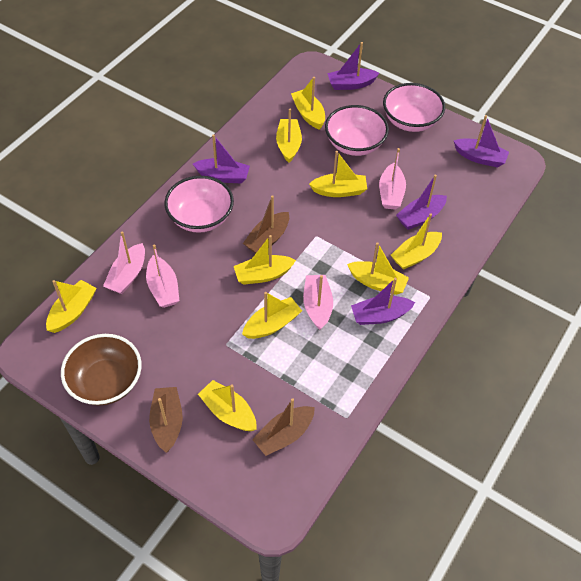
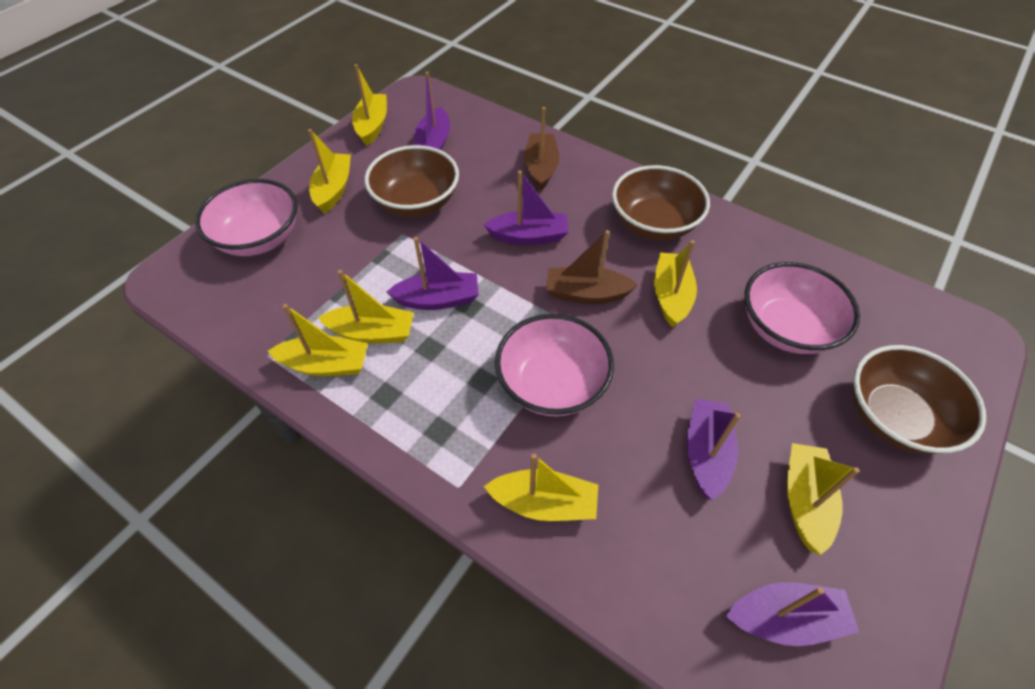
brown boat: [149,387,183,453] [243,195,289,253] [252,398,315,456] = 3 -> [524,107,560,191] [546,230,638,304] = 2
brown bowl: [61,334,142,406] = 1 -> [365,145,459,217] [612,165,710,240] [853,345,986,454] = 3
pink boat: [103,231,145,294] [146,244,179,308] [303,275,333,330] [379,148,406,210] = 4 -> none = 0
yellow boat: [46,280,97,333] [198,380,257,431] [234,235,296,285] [242,292,302,339] [276,108,302,163] [291,77,325,130] [309,151,367,197] [347,242,409,295] [391,213,442,270] = 9 -> [268,304,368,376] [308,129,351,213] [318,270,414,344] [352,64,387,146] [484,454,598,521] [654,240,697,328] [787,443,860,555] = 7

